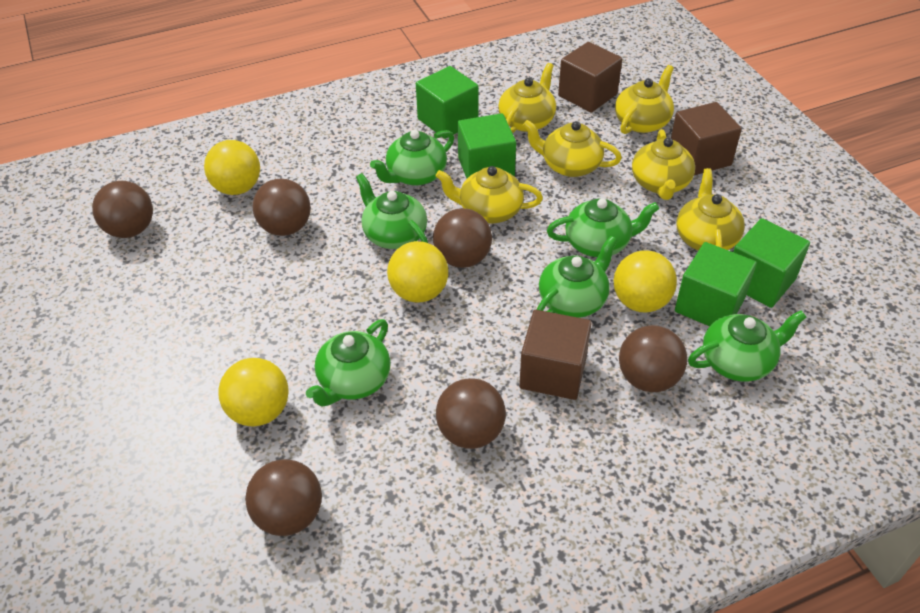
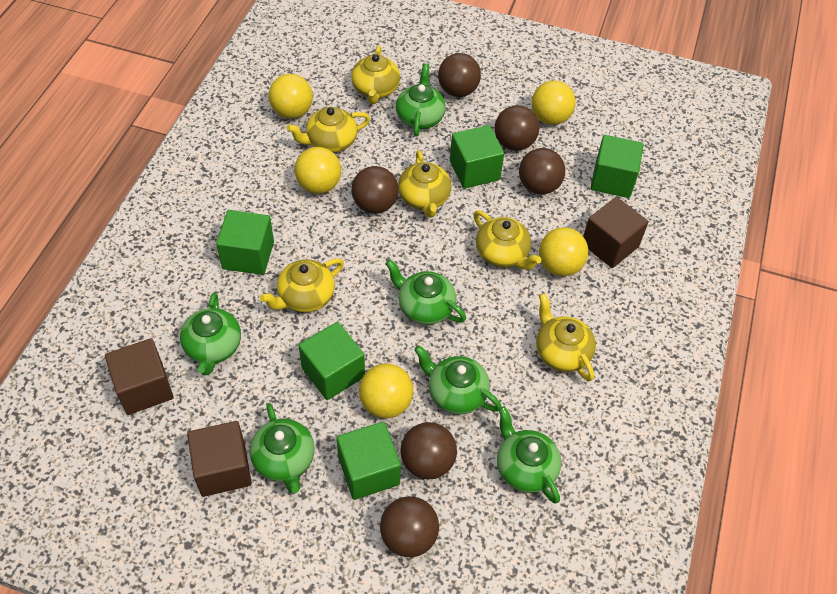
green cube: [416,66,479,139] [458,113,516,178] [675,242,757,326] [733,218,810,308] = 4 -> [216,210,274,275] [299,322,365,400] [337,422,401,500] [450,125,504,189] [591,135,644,198] = 5
yellow ball: [204,140,260,195] [218,358,289,427] [387,241,448,302] [614,251,677,312] = 4 -> [268,74,313,119] [295,147,341,194] [359,364,413,418] [532,80,575,125] [539,227,589,276] = 5

